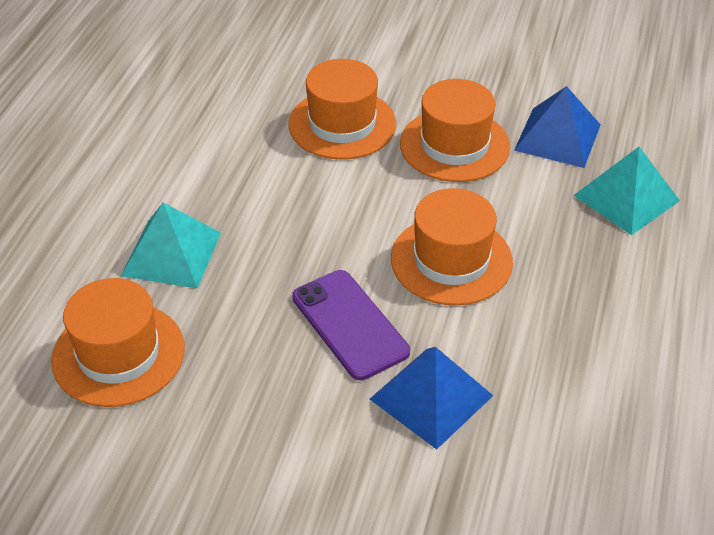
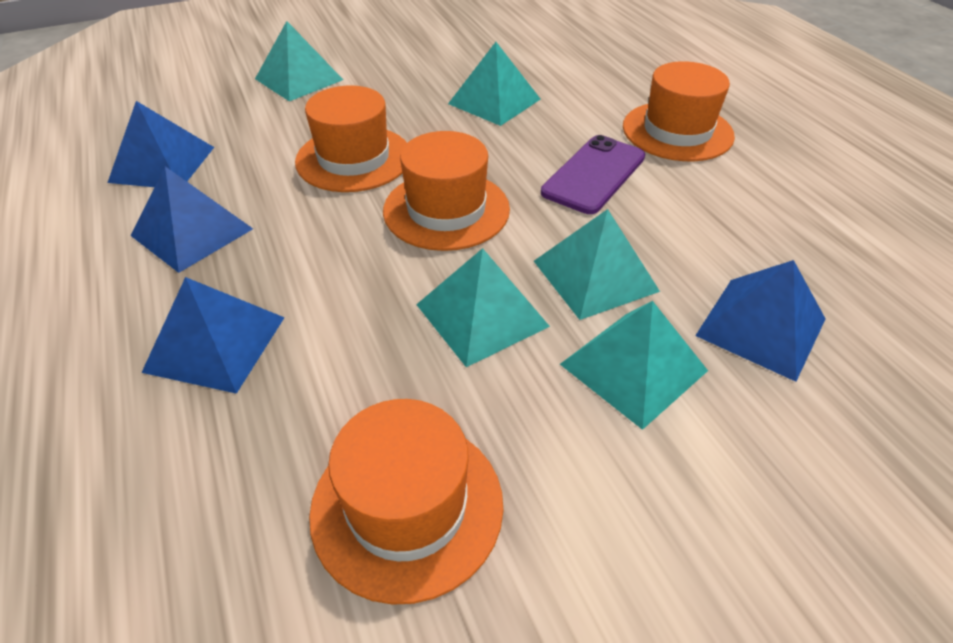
blue pyramid: [370,347,493,450] [514,86,601,168] = 2 -> [107,101,214,187] [131,166,253,273] [141,277,285,394] [695,260,826,382] = 4
turquoise pyramid: [121,203,221,289] [574,147,680,235] = 2 -> [255,21,343,101] [416,248,550,367] [448,42,541,126] [534,209,660,320] [560,301,708,430] = 5

